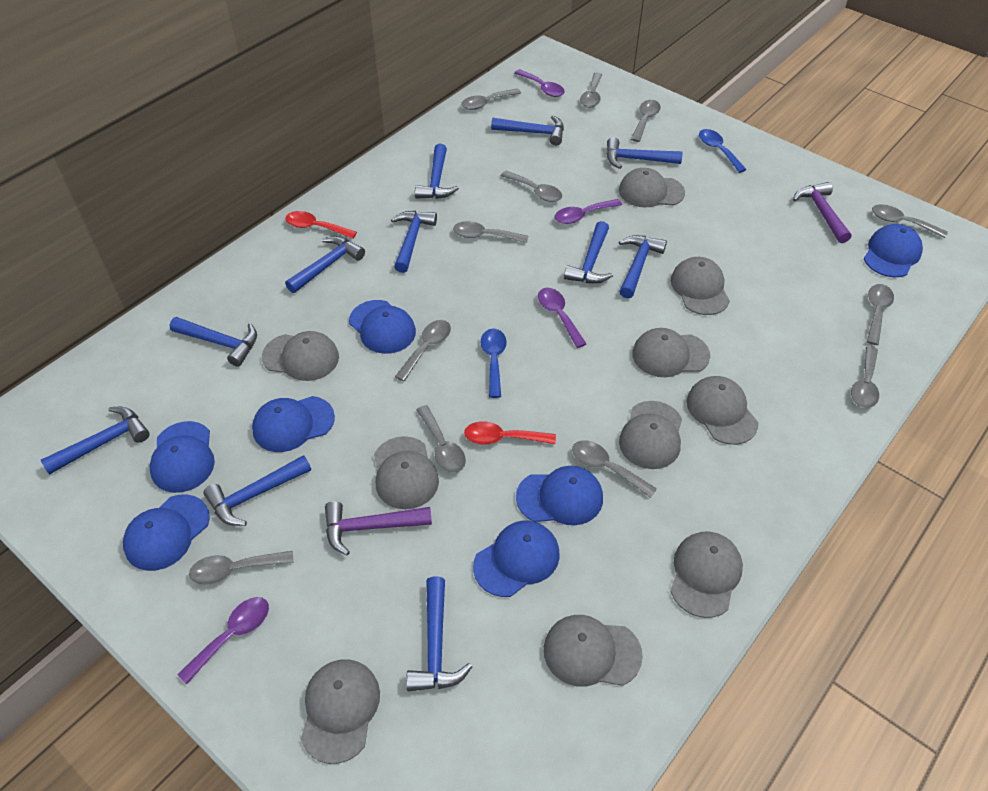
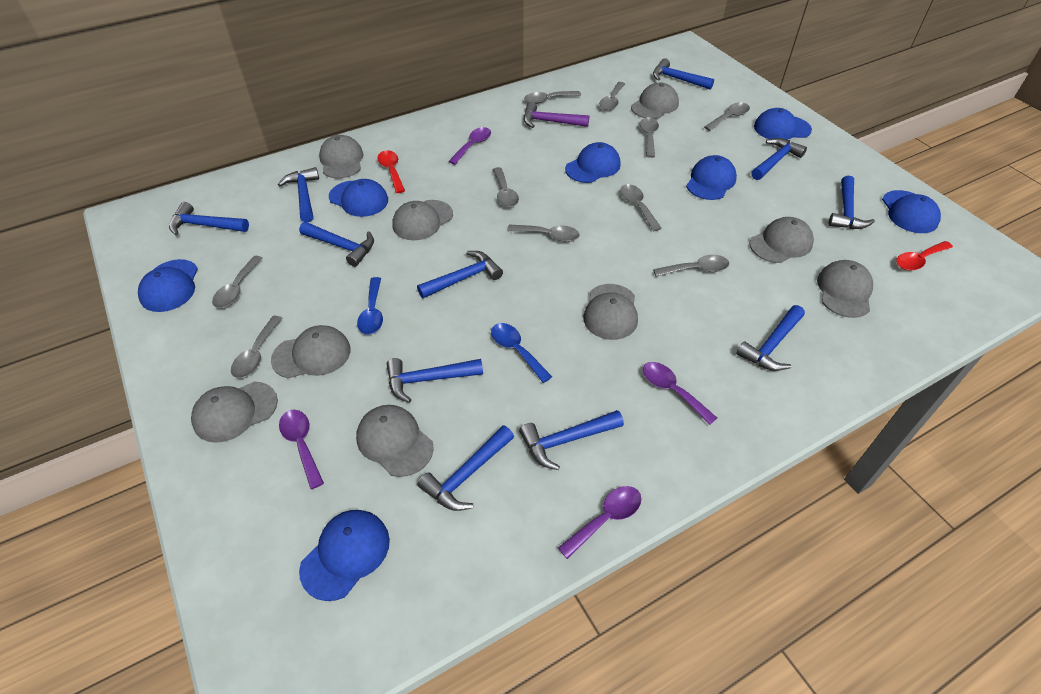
grey cap: [262,331,339,381] [301,659,380,764] [374,436,439,509] [544,615,643,687] [619,168,685,207] [619,401,682,469] [632,328,710,377] [670,532,743,618] [671,257,730,315] [686,376,758,445] = 10 -> [191,382,278,443] [271,325,350,378] [319,135,363,178] [356,405,434,477] [392,200,453,240] [583,284,638,340] [631,83,679,119] [750,217,814,263] [817,260,873,318] = 9
grey spoon: [189,551,294,585] [395,320,451,381] [416,405,466,473] [453,221,528,243] [461,89,521,110] [501,171,562,202] [572,440,657,498] [580,73,602,108] [631,100,661,142] [851,346,879,408] [867,284,894,345] [872,204,948,238] = 12 -> [212,256,263,308] [231,316,283,378] [493,167,519,207] [507,225,580,242] [524,91,581,104] [599,82,625,110] [620,184,662,231] [640,117,659,158] [653,255,729,277] [704,102,750,131] = 10
purple hammer: [325,501,432,555] [793,182,851,243] = 2 -> [524,102,589,128] = 1

